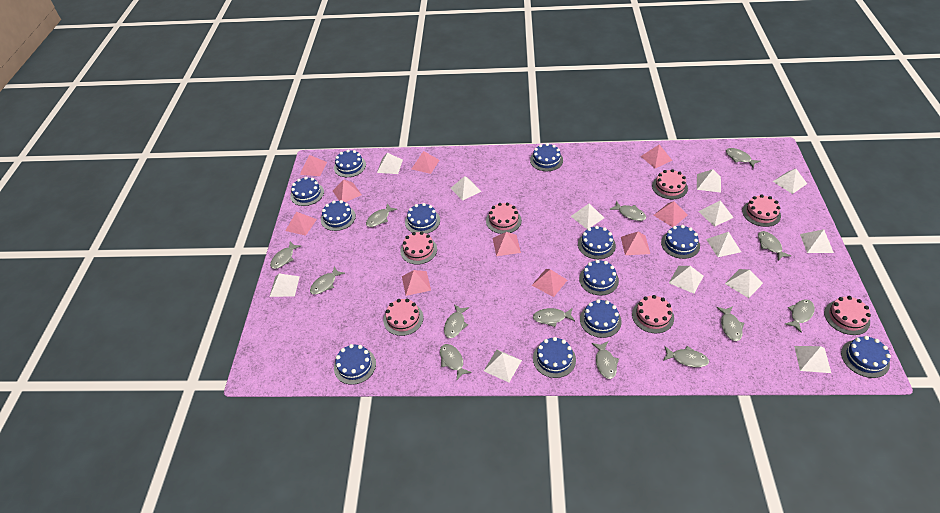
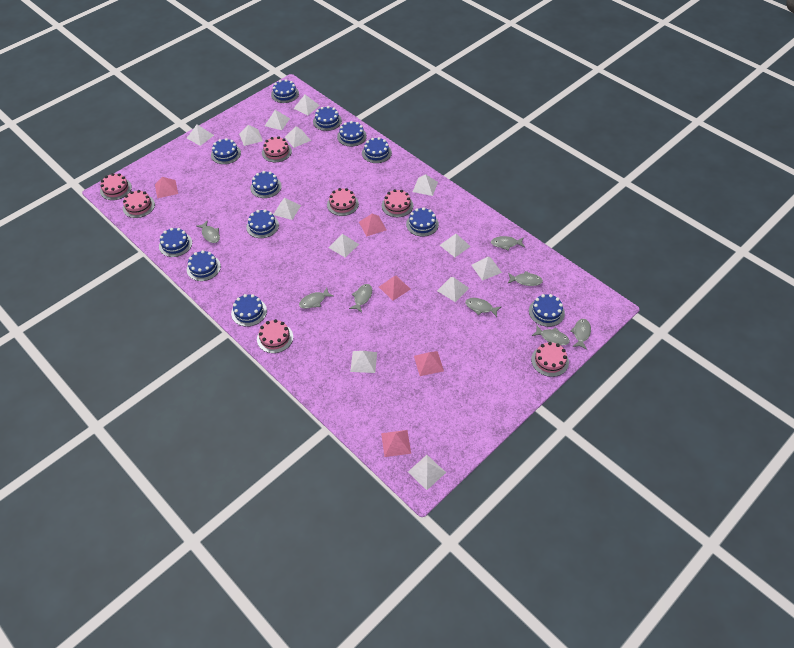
grey fish: [270,242,301,269] [310,266,345,294] [366,203,397,227] [440,344,472,380] [444,304,469,338] [533,308,575,327] [592,341,619,379] [609,201,646,221] [663,346,709,367] [716,306,744,341] [726,148,760,168] [758,231,791,261] [785,299,815,333] = 13 -> [196,220,220,243] [299,288,334,309] [349,284,372,313] [465,298,502,317] [491,236,525,251] [507,271,543,286] [532,325,570,345] [570,319,591,350] = 8
pink pyramid: [285,212,317,236] [300,155,327,176] [333,179,362,202] [402,270,431,296] [412,151,439,174] [493,232,521,256] [532,269,567,297] [621,232,650,255] [641,144,673,168] [653,201,688,227] = 10 -> [155,177,178,198] [359,214,387,236] [379,276,410,301] [381,430,411,457] [414,351,444,376] = 5

